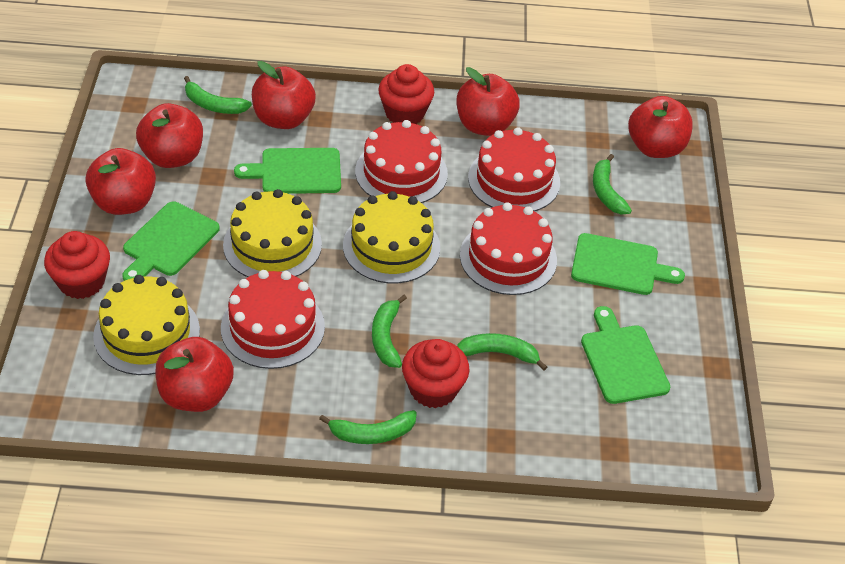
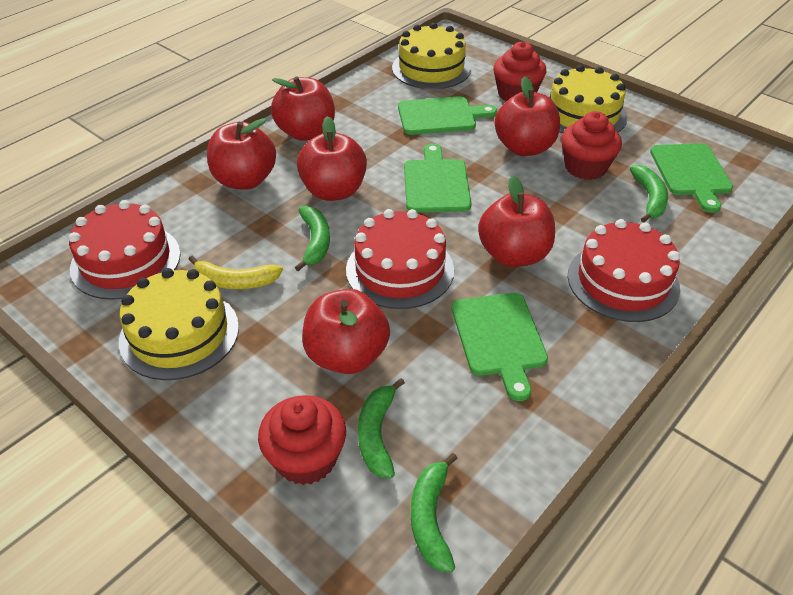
green banana: [184,76,252,114] [319,410,417,444] [372,295,407,368] [457,333,547,370] [593,154,632,214] = 5 -> [295,206,330,271] [358,378,405,479] [411,453,458,573] [630,165,668,223] = 4
red cake: [221,270,325,369] [355,120,448,203] [460,202,557,295] [468,127,560,211] = 4 -> [68,200,180,300] [346,209,454,309] [568,219,680,322] = 3
yellow banana: none = 0 -> [188,256,283,289] = 1

